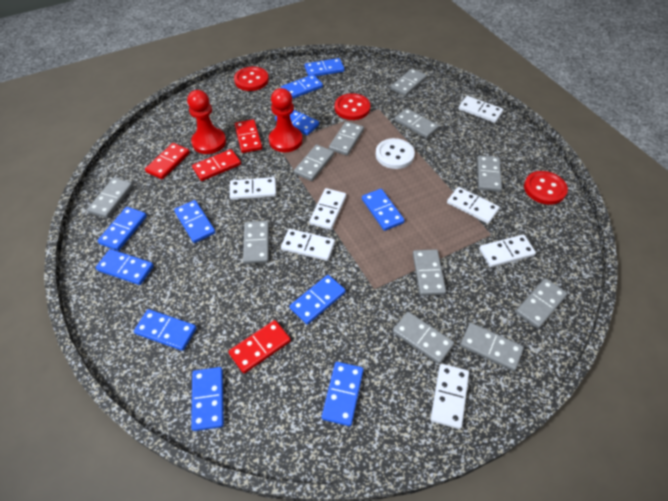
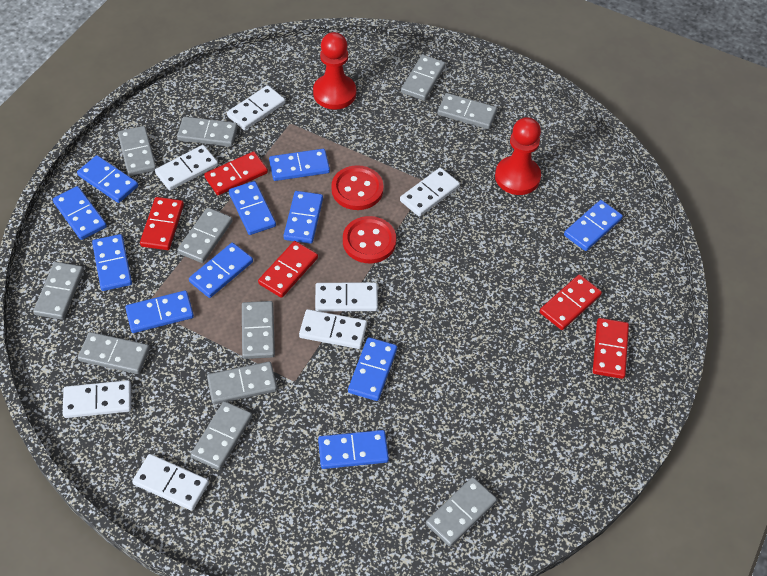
red button: [234,67,269,91] [335,93,370,120] [524,171,568,205] = 3 -> [331,165,384,210] [343,216,396,263] = 2
red domino: [145,143,190,179] [192,149,241,181] [229,320,291,374] [234,119,262,153] = 4 -> [140,197,184,250] [204,151,268,195] [258,241,318,298] [540,275,602,330] [593,318,629,379] = 5
white button: [375,138,415,169] = 1 -> none = 0

